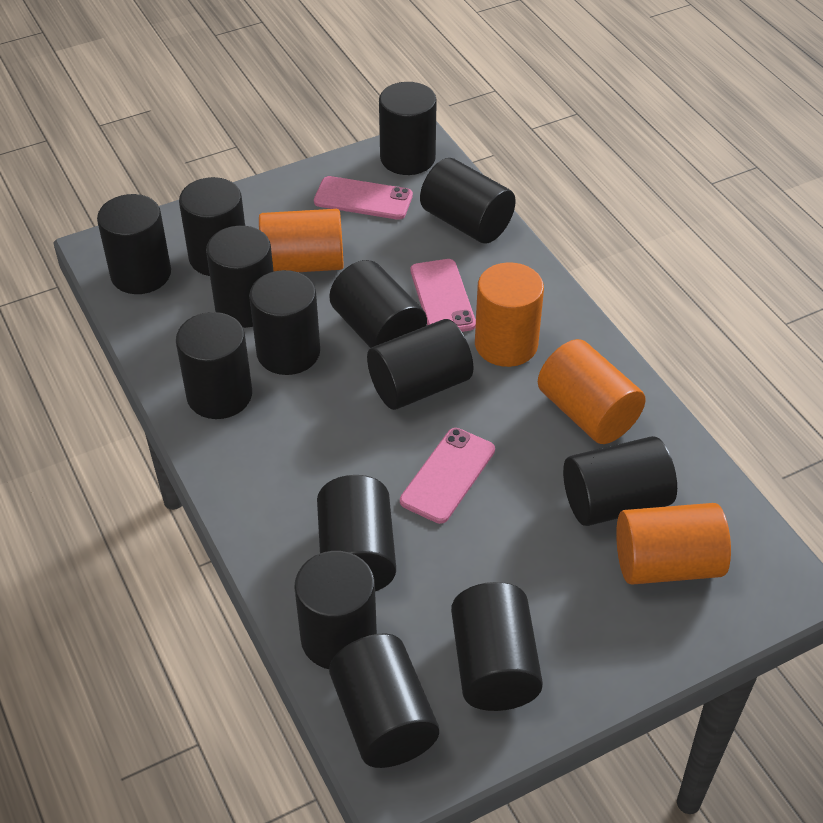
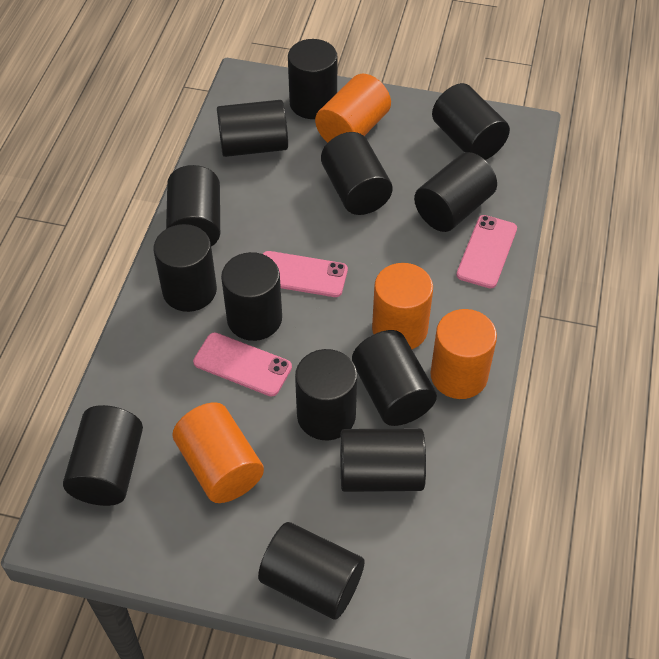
black cylinder: [97,194,171,294] [176,312,252,419] [179,177,245,276] [206,226,274,328] [249,270,320,375] [294,551,377,669] [317,475,396,591] [329,260,427,348] [329,633,439,768] [367,319,473,410] [379,82,437,175] [420,158,516,244] [451,582,543,711] [563,436,677,526] = 14 -> [63,405,143,506] [153,224,217,312] [166,165,220,246] [217,100,288,157] [221,252,282,341] [258,522,365,620] [288,39,338,119] [295,349,357,440] [321,132,393,215] [340,428,426,492] [352,330,437,426] [414,152,497,232] [432,83,510,160] = 13

